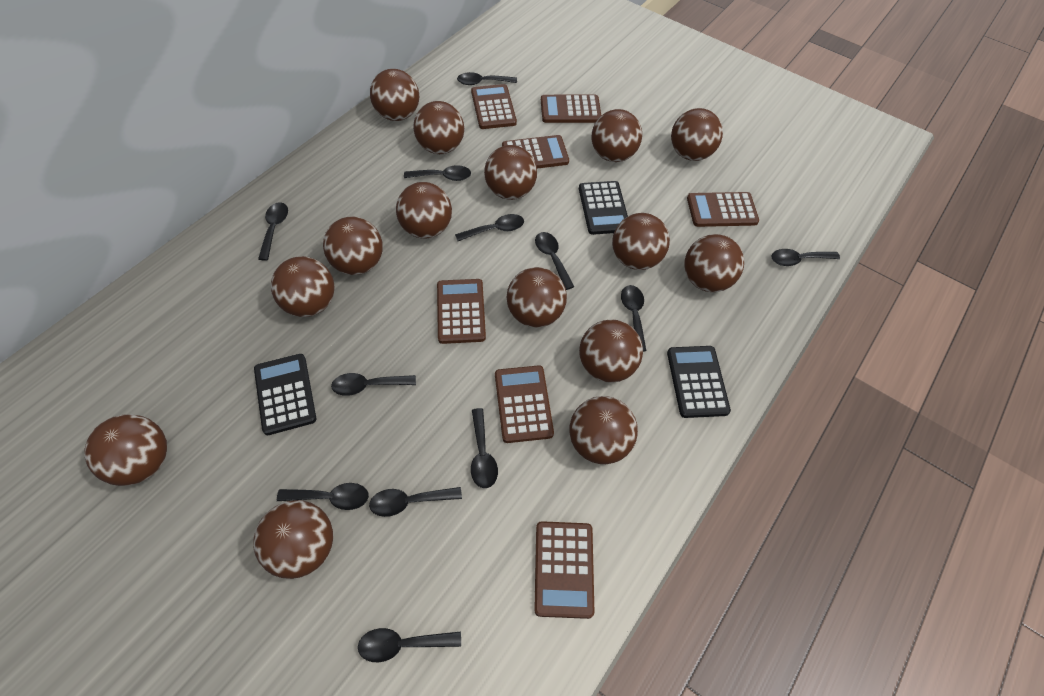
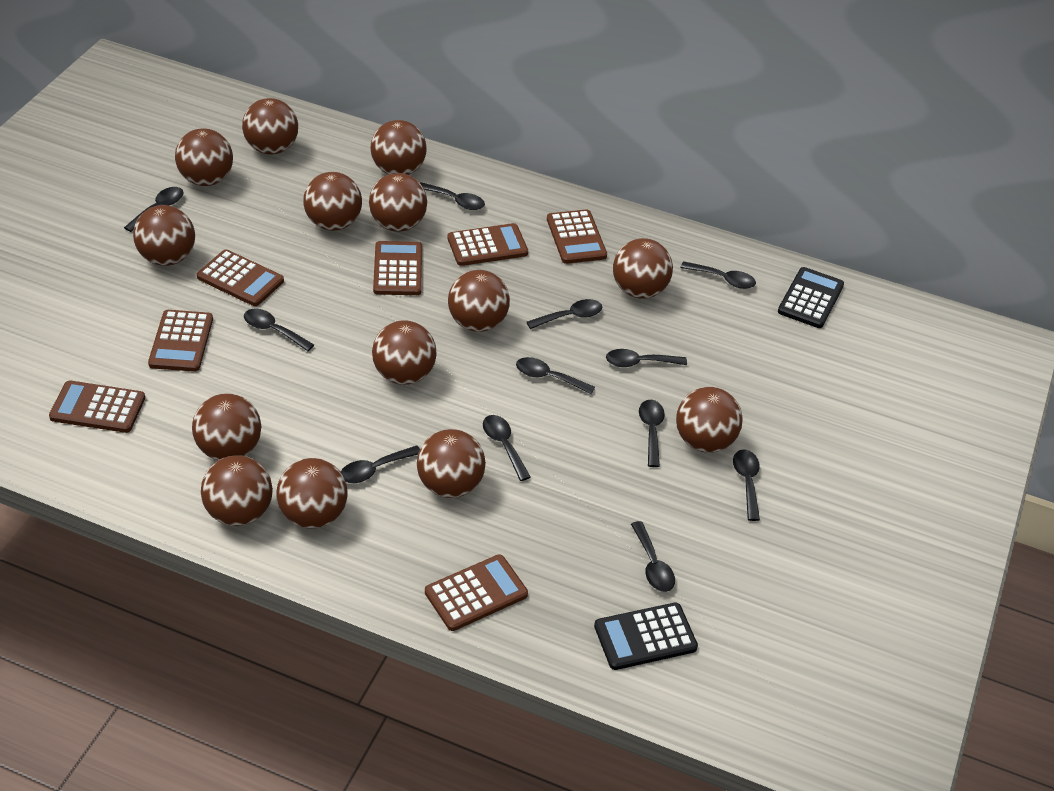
black calculator: [254,354,316,435] [579,181,628,235] [667,346,731,418] = 3 -> [594,603,698,670] [778,267,844,328] = 2
brown ball: [84,414,167,486] [253,500,333,579] [271,256,335,317] [323,217,383,275] [370,69,419,121] [396,182,452,238] [413,101,464,154] [484,145,537,200] [507,267,567,328] [569,396,638,464] [579,319,643,383] [592,109,642,162] [612,213,670,270] [671,108,723,161] [684,234,744,292] = 15 -> [133,205,195,266] [175,128,233,186] [192,393,261,460] [201,455,273,526] [242,98,298,154] [276,458,348,529] [303,172,362,231] [369,173,427,232] [371,120,427,175] [372,320,437,385] [417,429,486,498] [448,270,510,332] [613,238,673,299] [676,387,743,453] = 14

